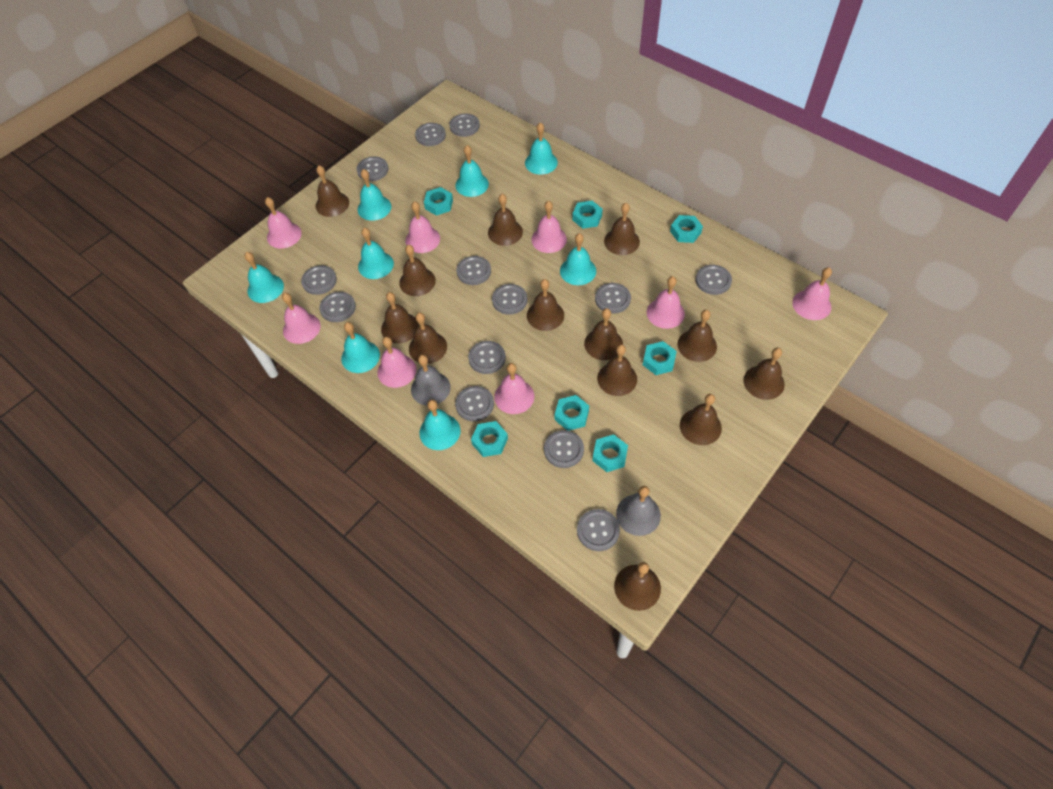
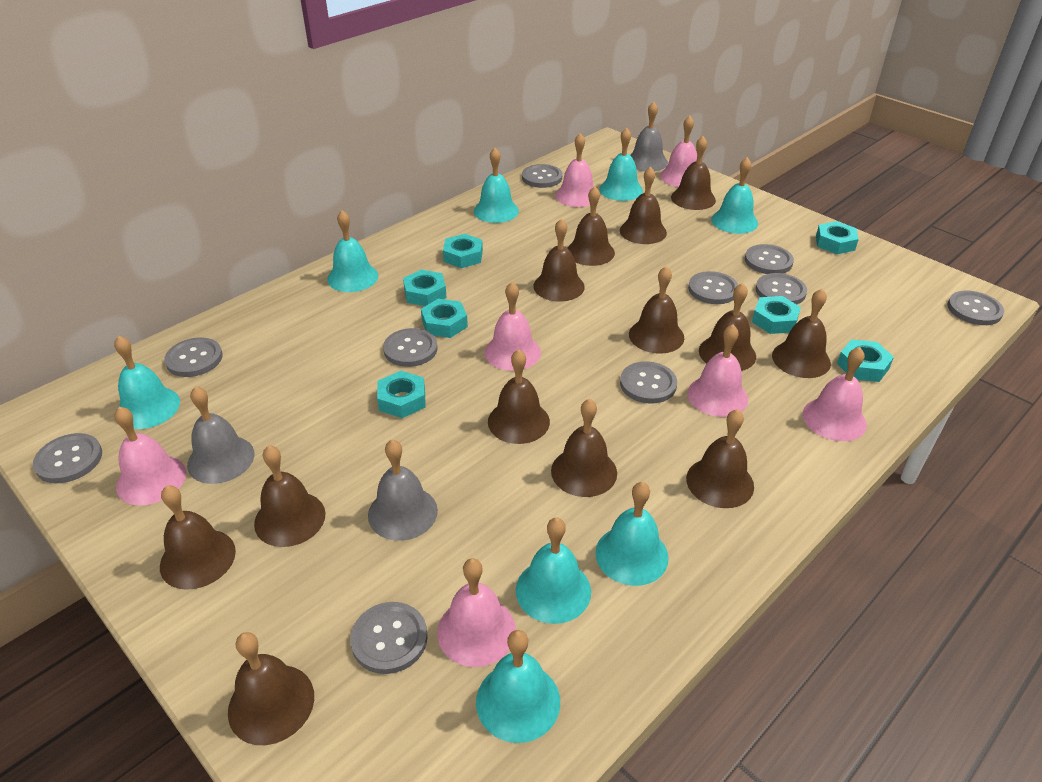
grey bell: [411,355,451,406] [616,486,661,536] = 2 -> [187,386,255,484] [368,439,438,541] [630,102,668,171] = 3
grey button: [301,265,337,295] [319,292,356,322] [357,157,388,181] [415,123,446,146] [449,113,480,137] [455,386,494,421] [456,256,491,285] [468,341,506,374] [492,284,528,315] [544,430,584,468] [577,509,620,551] [595,283,631,314] [696,265,732,295] = 13 -> [33,433,102,483] [164,337,223,377] [350,602,428,674] [383,328,438,367] [522,164,562,188] [620,361,677,404] [688,271,738,304] [745,244,794,274] [756,273,807,304] [947,291,1004,325] = 10
pink bell: [265,197,302,249] [282,293,321,344] [377,337,417,388] [405,201,440,253] [494,363,534,414] [531,201,567,253] [647,276,685,329] [792,267,832,320] = 8 -> [114,406,186,506] [437,558,516,667] [484,282,541,371] [555,133,594,207] [660,116,697,187] [687,324,748,417] [803,347,867,441] = 7

